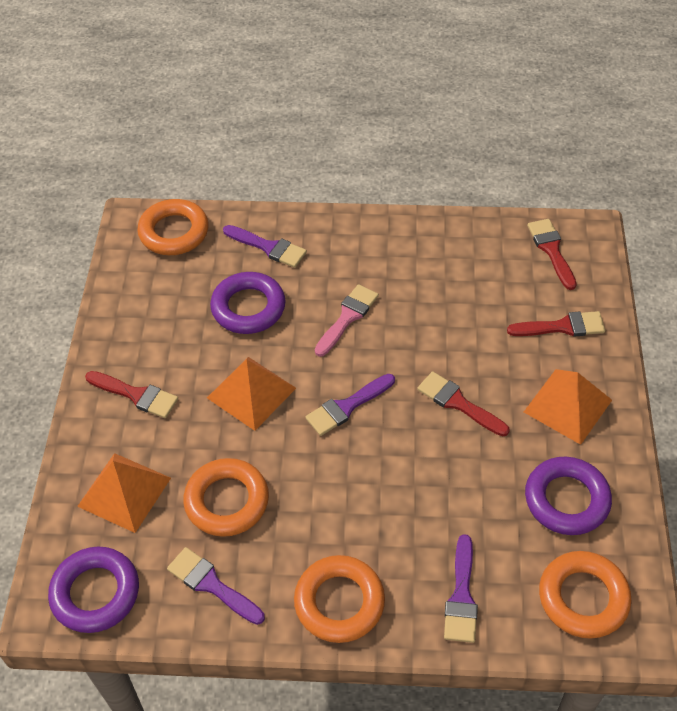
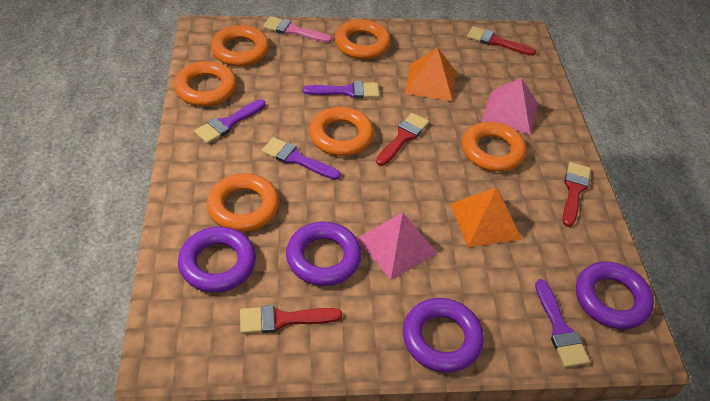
orange pyramid: [77,453,171,533] [207,357,296,431] [524,369,612,445] = 3 -> [405,47,456,101] [450,187,522,247] = 2
orange ring: [137,199,209,255] [183,458,269,537] [294,555,385,643] [539,551,632,639] = 4 -> [174,61,237,106] [207,173,279,232] [211,25,269,66] [309,107,374,156] [335,19,391,59] [462,122,526,172] = 6
pink pyramid: none = 0 -> [357,212,438,280] [482,78,538,134] = 2
purple ring: [48,547,139,633] [210,272,286,334] [525,457,612,535] = 3 -> [178,227,256,293] [286,222,362,286] [403,298,484,373] [576,261,654,329] = 4

